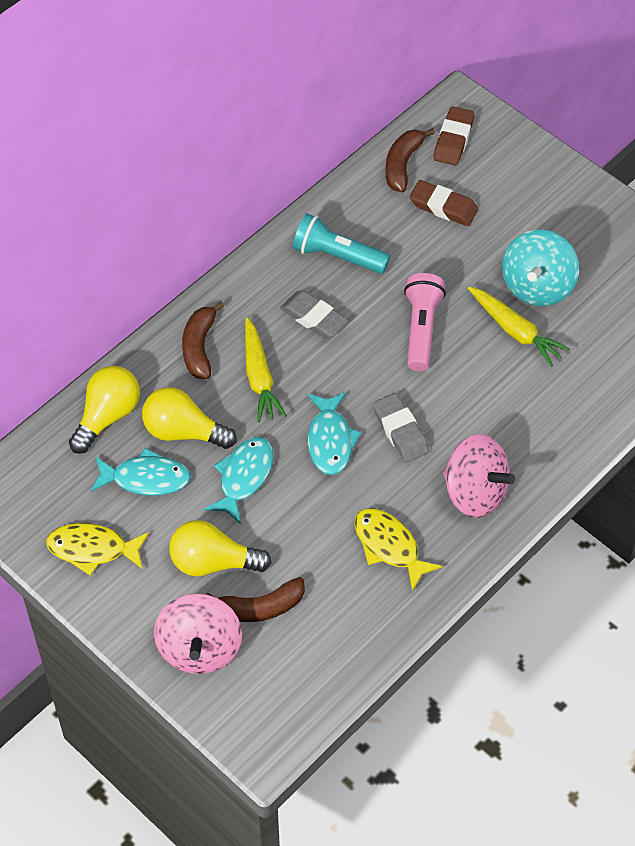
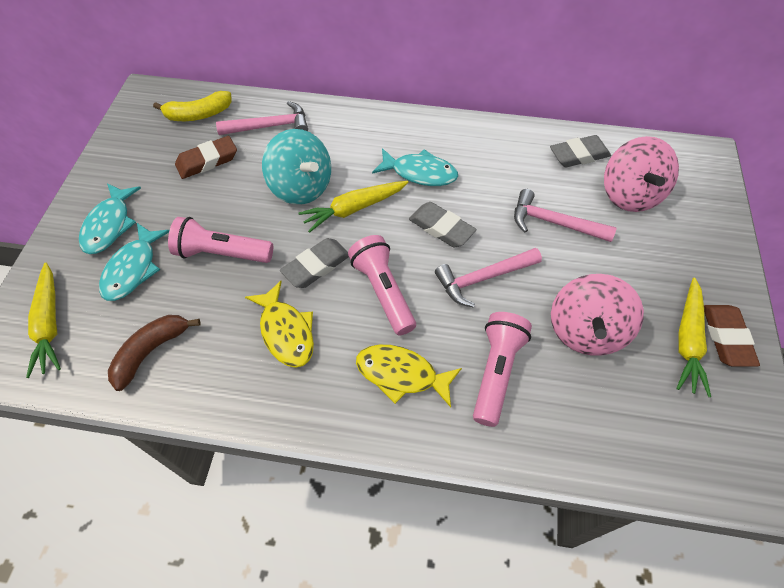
brown banana: [182,301,224,379] [206,577,305,622] [385,128,435,193] = 3 -> [108,315,200,391] = 1
grey eraser: [280,290,348,338] [373,393,429,463] = 2 -> [280,238,349,288] [409,202,476,247] [550,135,611,167] = 3
pink flashlight: [404,273,446,371] = 1 -> [168,217,273,263] [348,235,416,335] [473,312,532,427] = 3
pink hammer: none = 0 -> [216,101,308,135] [435,248,542,308] [514,189,616,242] = 3
turquoise flashlight: [293,213,390,274] = 1 -> none = 0
yellow banana: none = 0 -> [153,91,232,121] = 1
yellow carrot: [245,318,287,423] [468,287,570,367] = 2 -> [26,263,61,378] [298,181,408,233] [676,277,711,397] = 3
yellow light bulb: [69,366,140,454] [142,387,237,449] [169,520,272,576] = 3 -> none = 0

